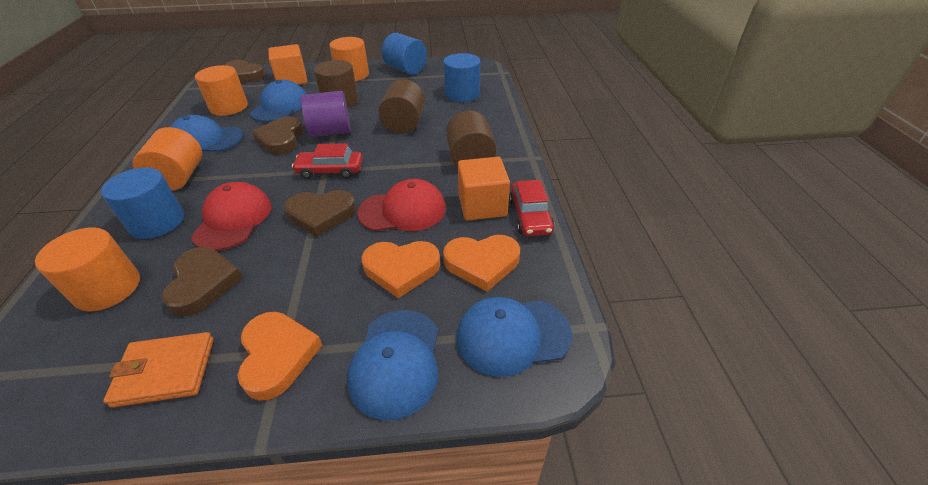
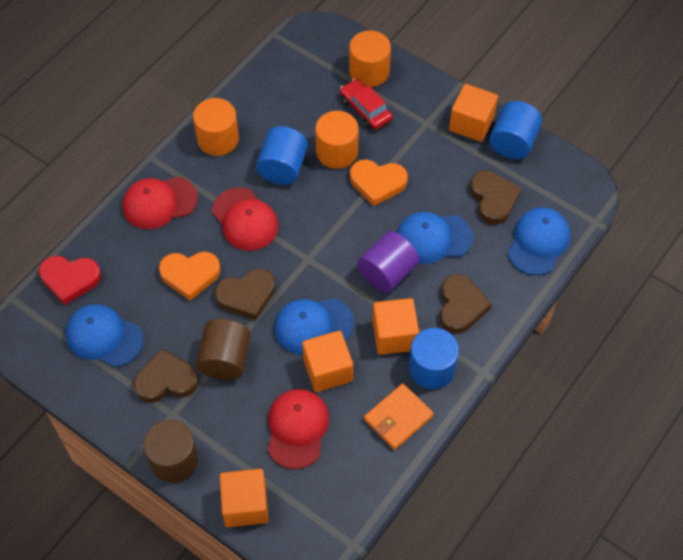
brown cylinder: [314,60,358,108] [378,79,425,134] [446,111,496,167] = 3 -> [143,420,198,482] [196,319,251,380] = 2
orange cube: [268,44,308,84] [458,157,510,221] = 2 -> [219,469,269,527] [302,330,353,392] [372,298,419,355] [449,84,498,142] = 4
orange cylinder: [35,228,140,311] [133,127,202,191] [195,65,248,116] [329,37,369,81] = 4 -> [193,98,239,156] [315,111,359,169] [349,30,391,87] = 3
orange heart: [237,312,322,401] [361,241,440,298] [443,235,520,291] = 3 -> [159,252,221,301] [350,160,408,206] = 2
red cap: [191,182,271,251] [357,179,446,231] = 2 -> [122,177,198,229] [212,187,279,251] [268,389,329,469] = 3
red car: [292,144,363,179] [509,180,554,236] = 2 -> [340,79,393,130] = 1
red heart: none = 0 -> [39,256,101,305] = 1

